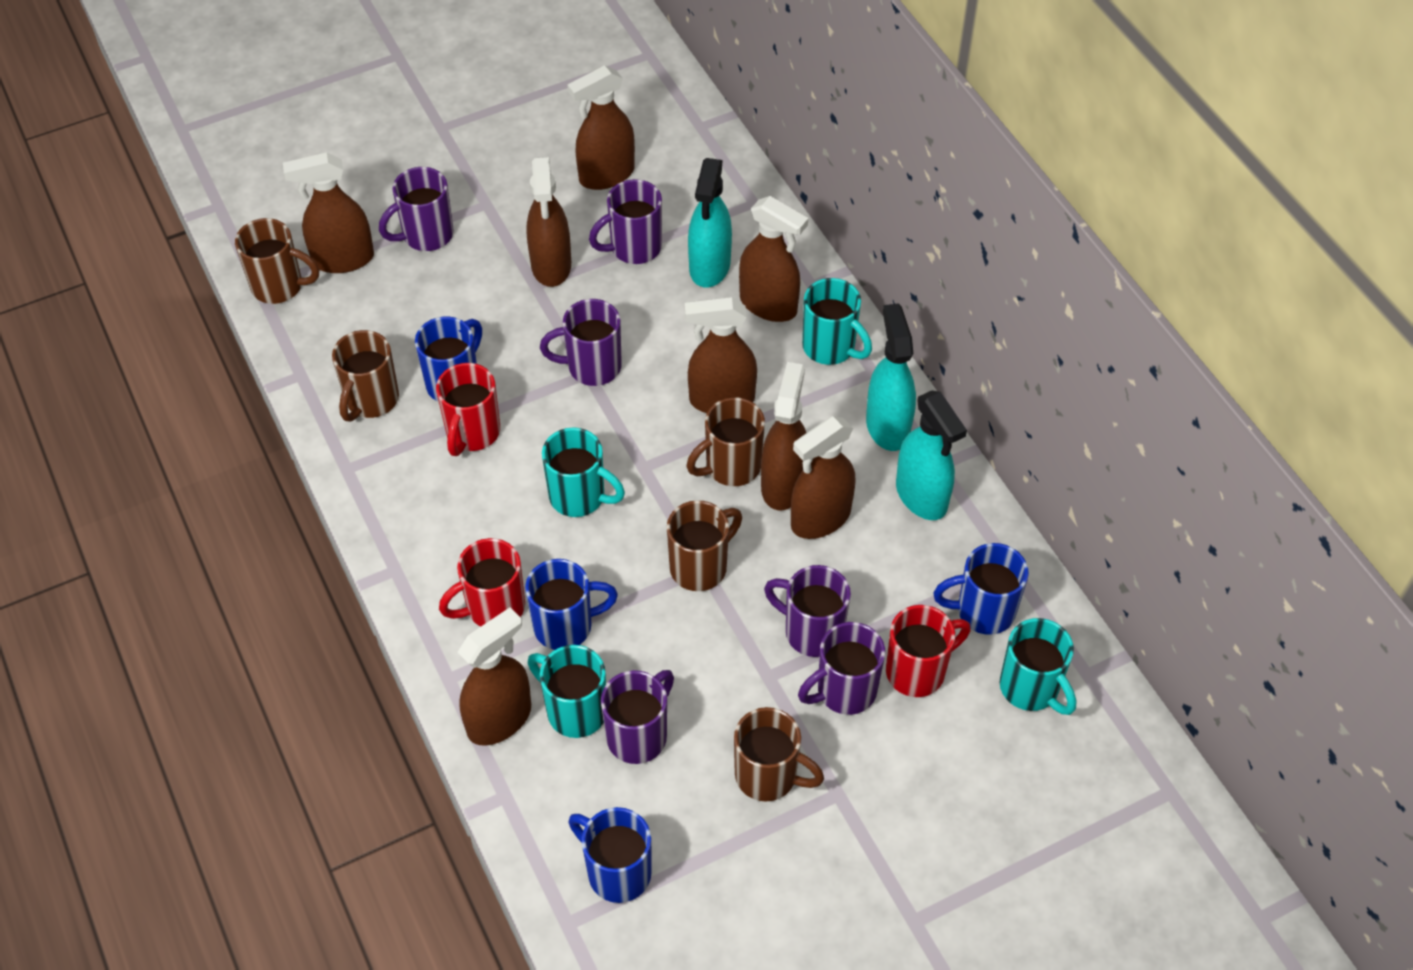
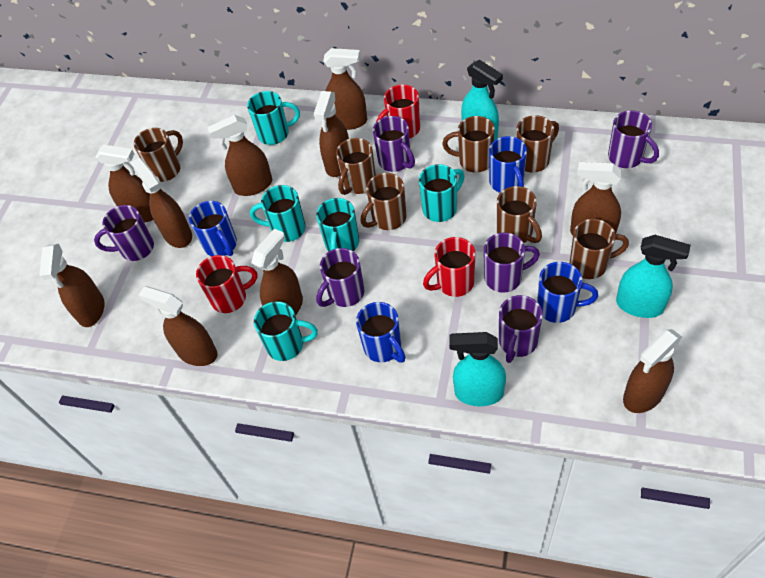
brown mug: [235,218,319,304] [332,330,399,422] [667,500,742,591] [686,397,765,486] [734,707,824,802] = 5 -> [134,128,183,182] [336,138,376,195] [361,173,406,230] [442,116,495,173] [497,186,542,243] [516,115,559,172] [570,219,629,279] = 7
brown spray bottle: [283,152,374,273] [458,607,531,746] [526,157,571,287] [567,65,635,190] [685,297,757,413] [739,196,808,322] [761,362,806,510] [791,416,856,539] = 8 -> [39,244,104,327] [95,145,153,222] [130,158,192,248] [138,286,217,366] [207,115,272,196] [251,228,303,315] [314,91,349,177] [323,48,367,130] [570,162,622,235] [623,329,682,413] = 10
turquoise mug: [527,645,606,738] [542,427,625,517] [802,278,872,365] [1000,618,1077,715] = 4 -> [247,91,300,145] [250,185,306,242] [254,301,318,361] [316,198,359,251] [419,164,465,222] = 5

